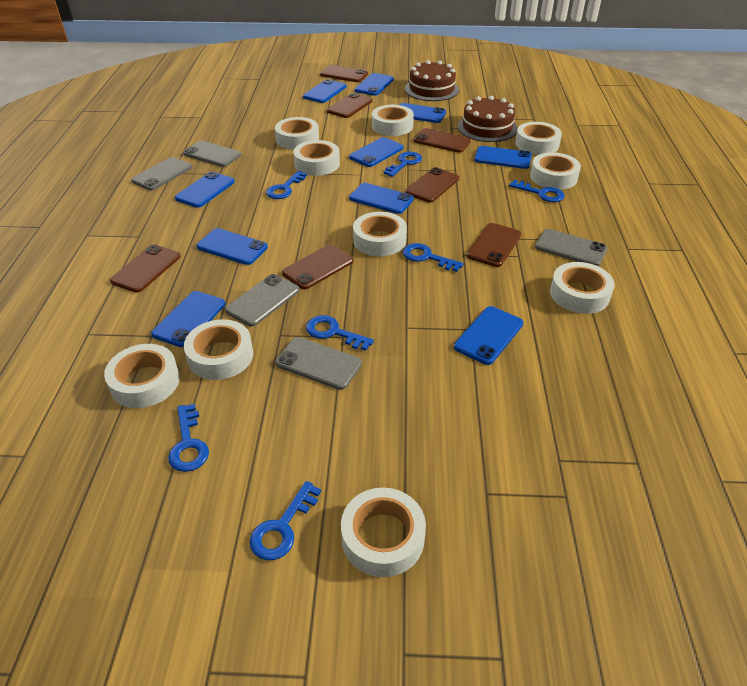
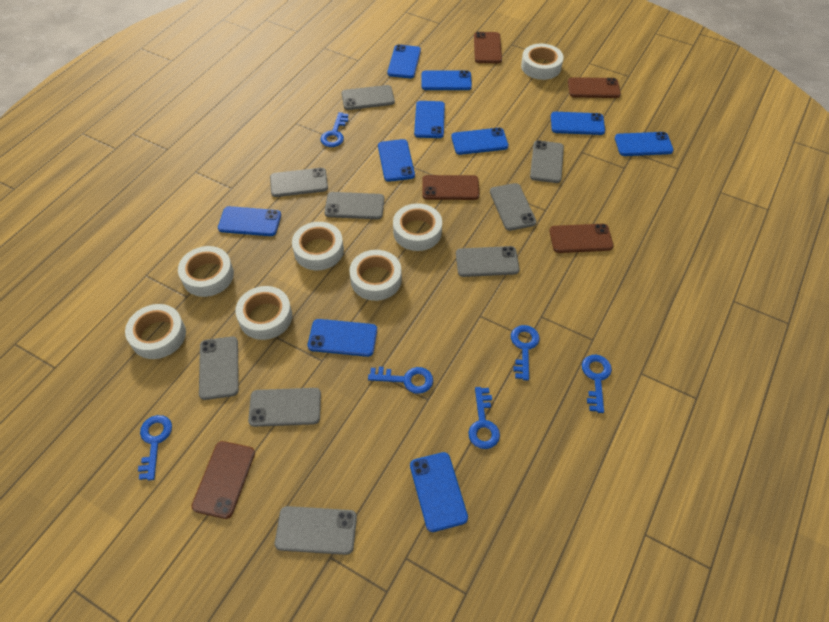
blue key: [168,404,209,472] [250,481,321,560] [266,171,307,199] [306,315,374,351] [383,152,422,177] [403,243,463,272] [509,180,565,202] = 7 -> [138,415,172,480] [320,112,348,147] [368,367,433,394] [468,387,500,449] [511,325,539,381] [582,355,612,413] = 6
brown cake: [405,60,459,101] [457,96,518,142] = 2 -> none = 0
brown phone: [110,244,181,293] [282,244,354,289] [320,65,368,82] [327,93,373,118] [405,167,459,203] [414,128,471,153] [467,223,521,267] = 7 -> [191,441,255,519] [422,175,480,200] [474,32,502,63] [549,224,614,253] [568,77,621,98] = 5
grey phone: [131,157,192,190] [183,141,241,167] [225,274,299,326] [275,337,362,390] [535,229,608,266] = 5 -> [199,336,239,400] [248,388,321,427] [270,168,328,197] [275,506,357,555] [325,192,384,219] [342,85,395,110] [456,246,520,277] [490,183,536,231] [530,140,564,183] = 9
white tape: [104,344,180,408] [184,319,253,380] [275,117,319,150] [293,140,340,176] [341,488,426,577] [353,212,407,256] [372,105,414,136] [515,122,562,155] [530,152,581,190] [550,262,615,314] = 10 -> [125,304,186,359] [178,246,234,297] [235,286,292,340] [292,222,344,270] [349,250,402,301] [393,203,442,251] [521,44,563,80] = 7

